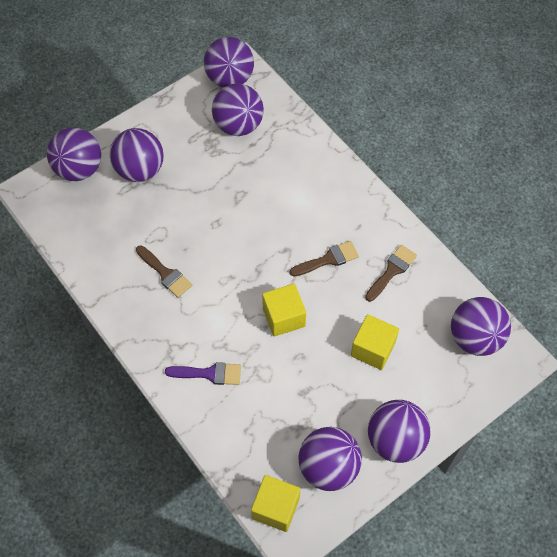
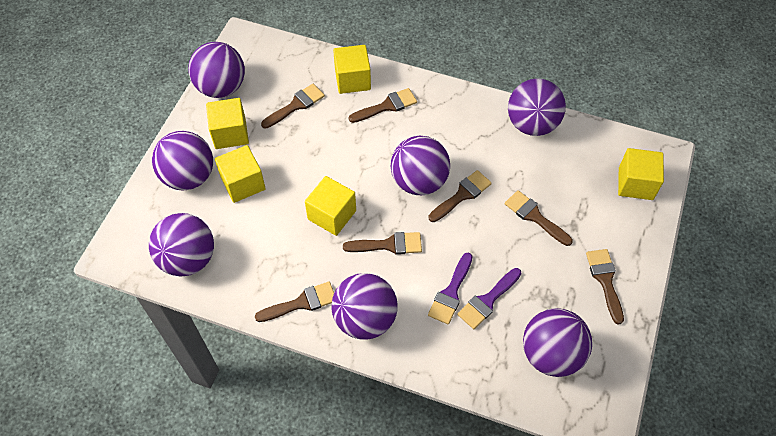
brown brush: [136,245,192,298] [290,241,359,277] [365,245,417,302] = 3 -> [255,282,334,322] [261,84,325,129] [343,232,422,255] [349,88,417,123] [429,170,492,222] [504,190,573,246] [586,249,624,325] = 7
purple brush: [165,362,241,385] = 1 -> [428,253,473,324] [457,268,522,329] = 2
yellow cube: [251,475,300,532] [262,284,306,337] [351,314,399,370] = 3 -> [206,98,249,149] [215,145,266,203] [305,176,356,236] [333,45,371,94] [618,148,664,200] = 5

